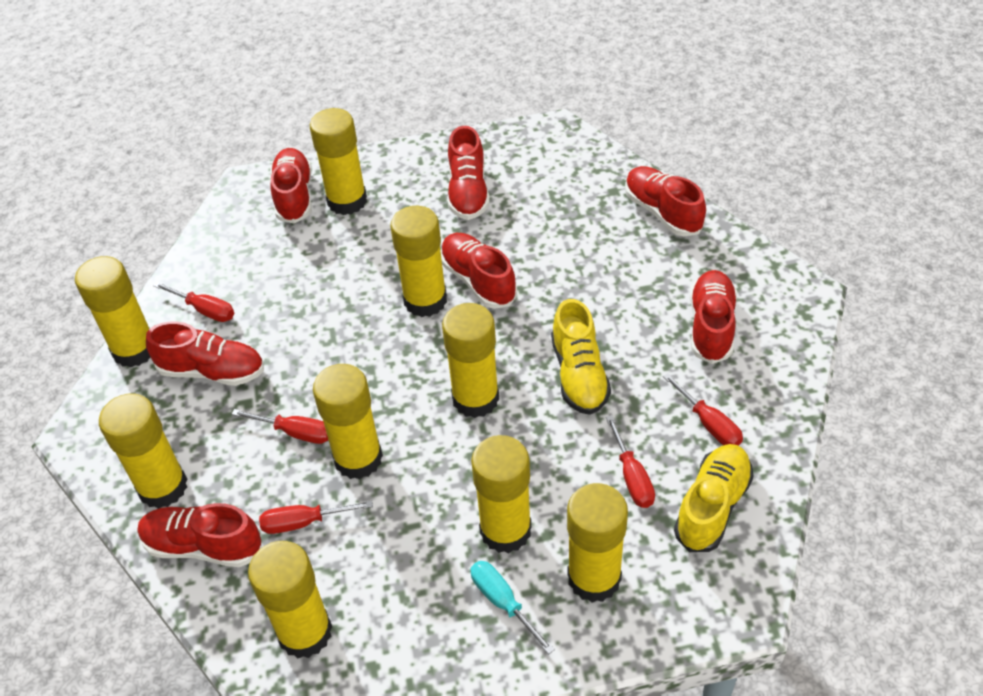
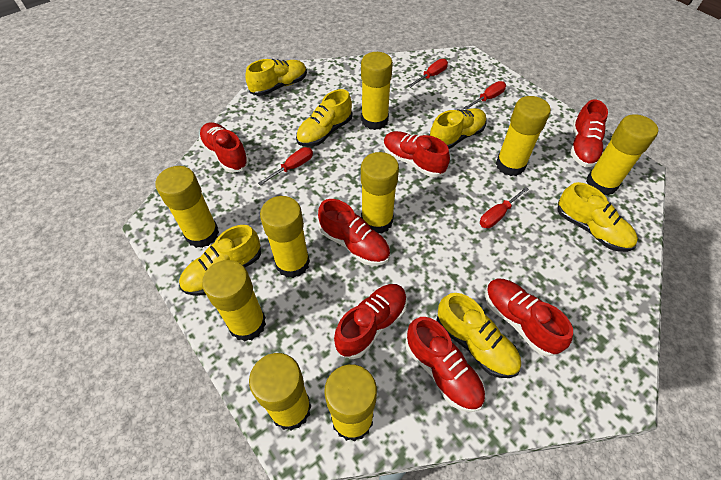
red screwdriver: [153,282,234,322] [232,409,328,444] [259,501,373,534] [606,415,655,508] [663,373,743,446] = 5 -> [258,147,313,186] [408,59,448,87] [464,81,506,110] [480,187,529,228] = 4
turquoise screwdriver: [470,561,555,654] = 1 -> none = 0
yellow shoe: [551,299,611,415] [674,444,754,552] = 2 -> [179,225,261,296] [245,59,307,96] [296,89,352,147] [429,108,487,149] [436,293,521,378] [557,182,638,252] = 6

